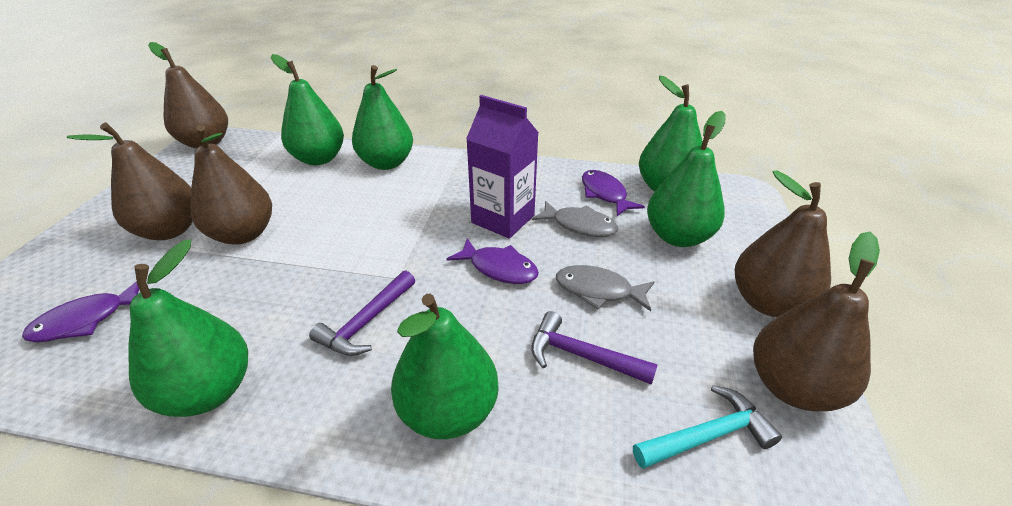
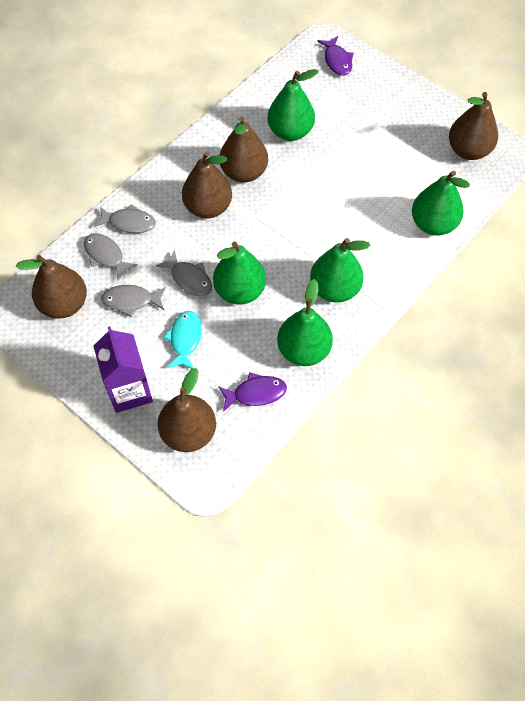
green pear: [128,239,248,417] [271,54,344,165] [352,65,413,170] [391,294,499,439] [639,76,702,192] [647,111,726,247] = 6 -> [213,241,266,304] [267,69,319,141] [277,279,333,366] [310,238,371,302] [412,171,470,236] = 5
grey fish: [532,201,618,237] [556,265,654,311] = 2 -> [84,233,138,281] [94,204,156,233] [101,285,166,317] [156,250,212,296] = 4
purple fish: [22,281,139,343] [447,238,539,284] [582,170,645,216] = 3 -> [218,372,287,412] [317,36,354,76] = 2
purple hammer: [309,270,415,356] [531,311,658,385] = 2 -> none = 0
turquoise fish: none = 0 -> [164,311,202,369] = 1
turquoise hammer: [633,385,782,469] = 1 -> none = 0

